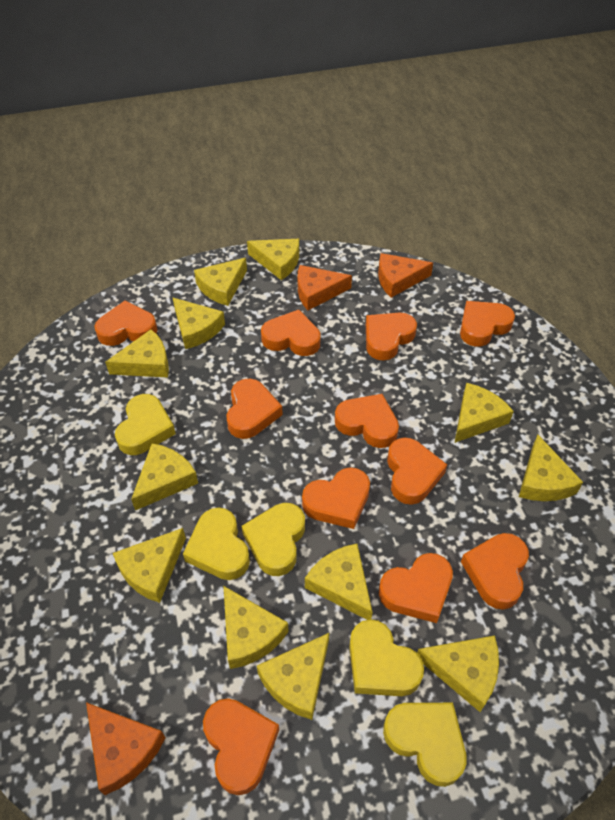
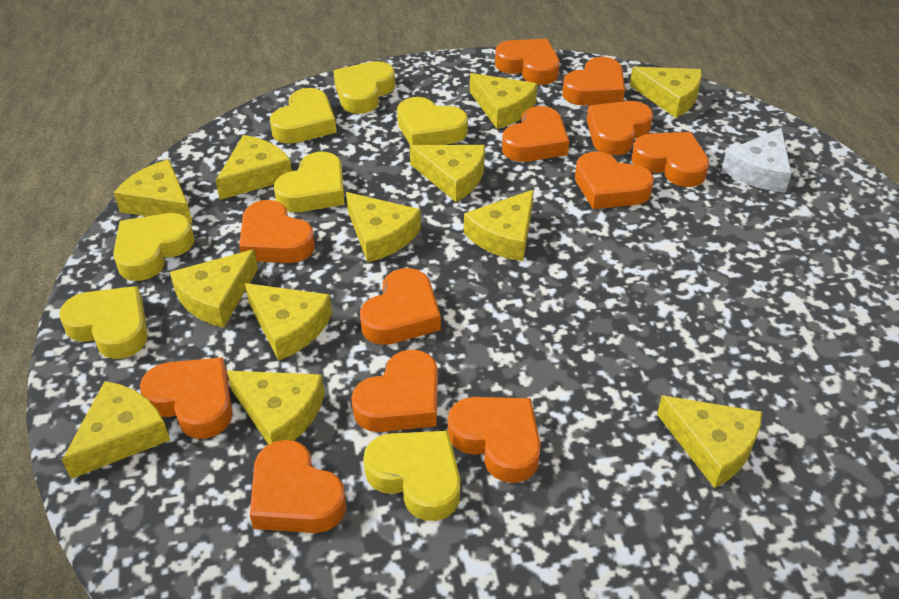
orange cheese: [86,702,165,795] [298,265,352,310] [378,253,433,298] = 3 -> none = 0
orange heart: [94,301,158,346] [203,698,279,795] [226,378,283,439] [261,310,321,356] [302,467,370,529] [335,394,399,448] [366,312,417,361] [379,553,453,623] [387,437,447,505] [460,301,515,347] [461,533,529,610] = 11 -> [140,357,233,439] [239,200,315,263] [250,440,347,533] [351,350,438,432] [360,268,441,345] [448,397,541,483] [495,39,560,85] [502,106,569,162] [562,57,625,105] [575,151,654,209] [587,101,653,155] [632,132,709,187] = 12
white cheese: none = 0 -> [721,128,792,193] = 1
yellow heart: [115,394,176,455] [183,508,250,580] [242,503,305,576] [349,619,424,696] [383,703,467,787] = 5 -> [59,286,148,359] [113,213,195,281] [270,88,336,144] [274,152,345,212] [333,61,395,114] [363,431,460,521] [397,97,468,145] = 7

